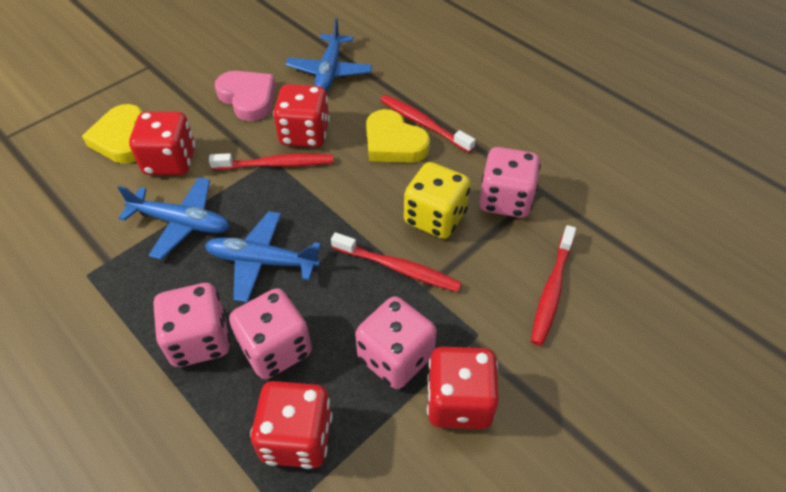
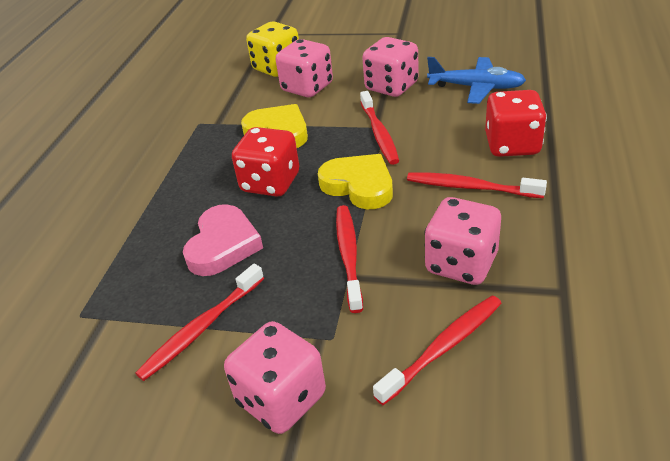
blue plane: [117,177,230,260] [205,211,321,302] [285,18,372,92] = 3 -> [427,57,526,104] = 1
red dice: [129,112,196,175] [250,381,333,469] [273,84,330,147] [427,347,499,429] = 4 -> [232,127,299,197] [485,90,547,157] = 2
red toothbrush: [209,153,334,170] [331,232,462,292] [380,95,476,153] [531,225,576,346] = 4 -> [135,264,264,381] [336,205,363,313] [360,91,399,165] [373,296,502,405] [407,172,547,198] = 5

